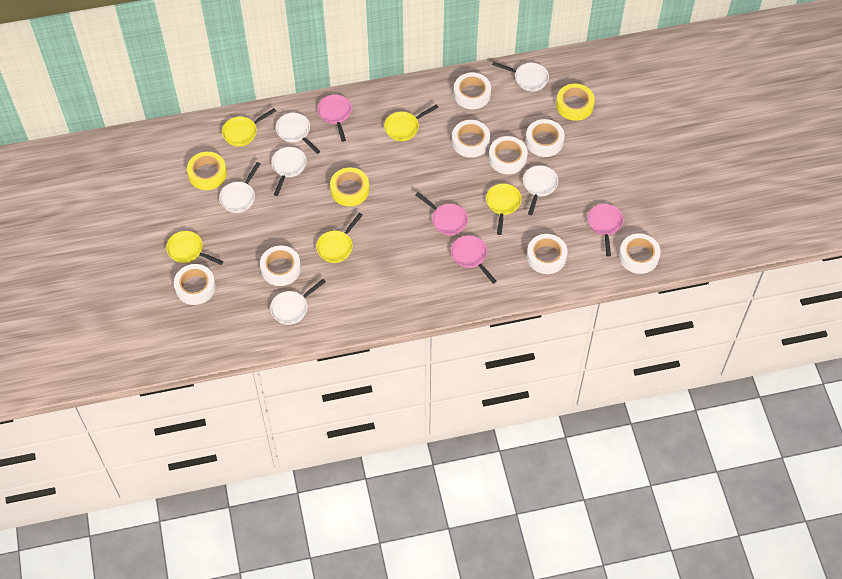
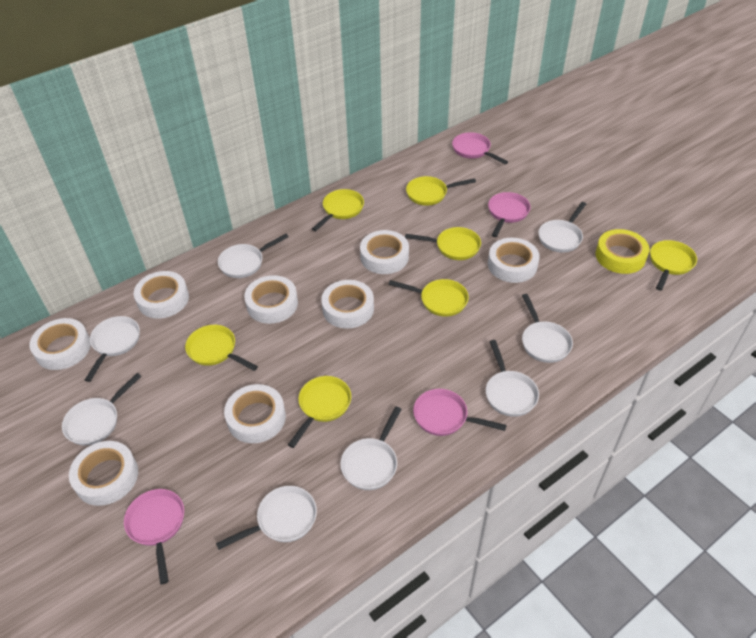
white pan: [219,162,261,213] [270,279,326,325] [271,147,307,196] [276,113,320,154] [492,61,549,92] [523,165,558,215] = 6 -> [62,373,141,445] [85,316,140,382] [216,486,317,550] [218,234,289,278] [340,407,402,490] [486,340,539,417] [522,294,573,363] [538,202,586,253] = 8
yellow pan: [166,231,223,265] [222,108,276,146] [316,213,363,263] [384,104,439,141] [486,184,522,235] = 5 -> [185,325,258,371] [288,376,351,448] [312,189,364,231] [388,279,469,317] [405,227,481,260] [406,176,476,206] [650,240,697,291] = 7
yellow tape: [187,152,227,190] [330,168,369,206] [556,84,595,121] = 3 -> [596,229,650,274] = 1

